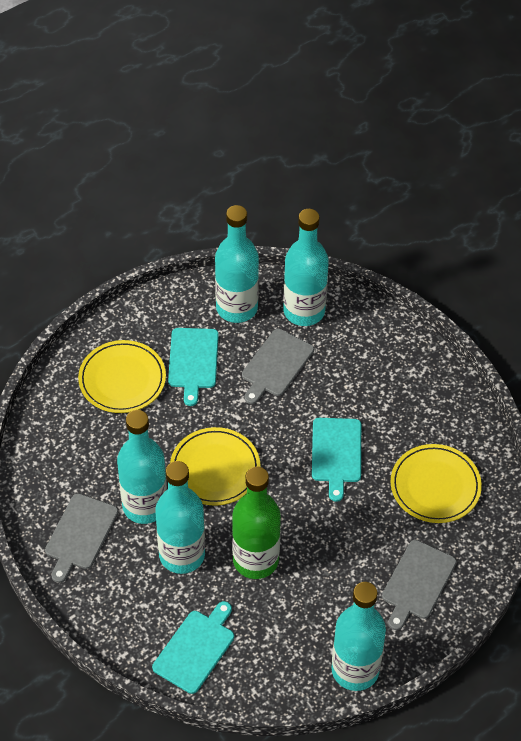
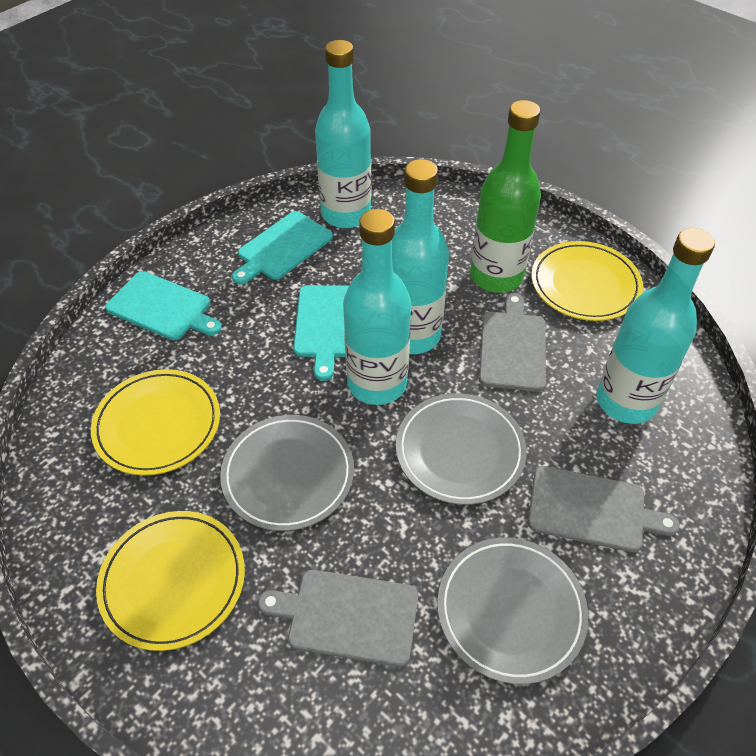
grey plate: none = 0 -> [220,415,354,531] [396,393,527,505] [437,537,588,684] = 3
turquoise bottle: [117,410,167,524] [155,461,205,574] [215,205,259,323] [283,209,329,326] [332,582,386,691] = 5 -> [315,40,371,228] [343,209,411,405] [392,159,449,354] [596,228,715,424] = 4

